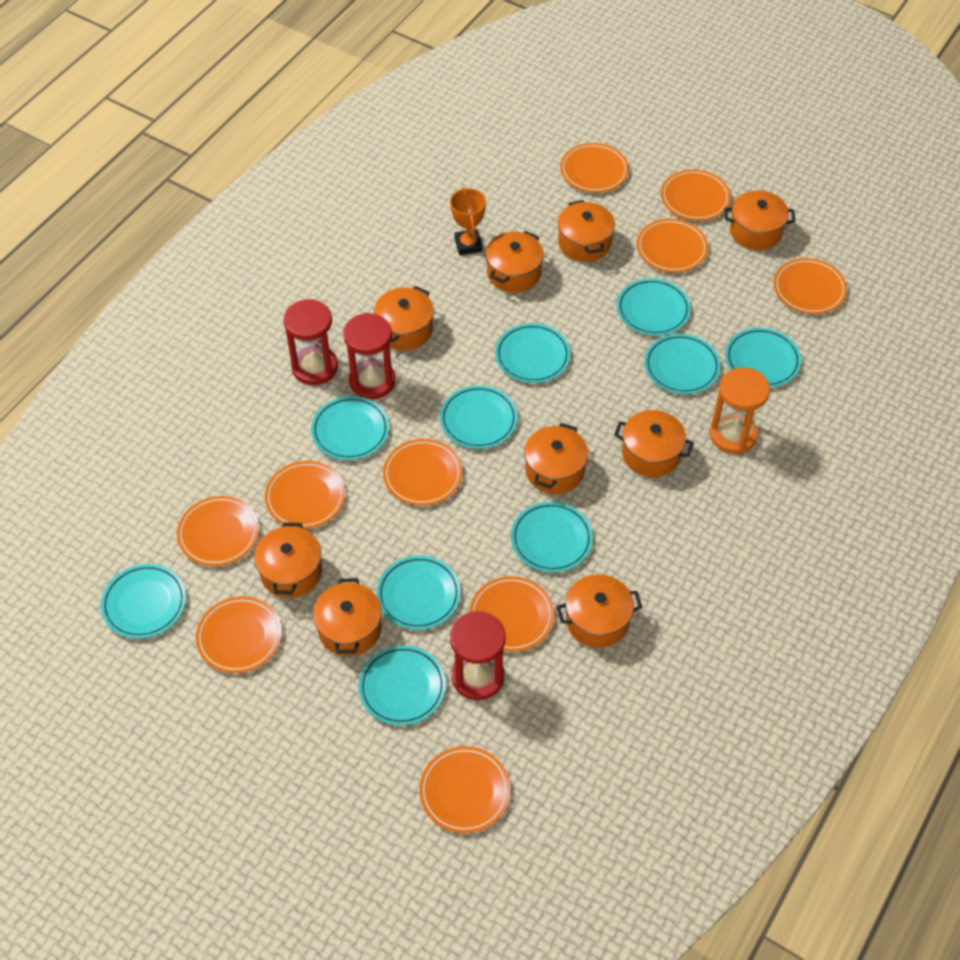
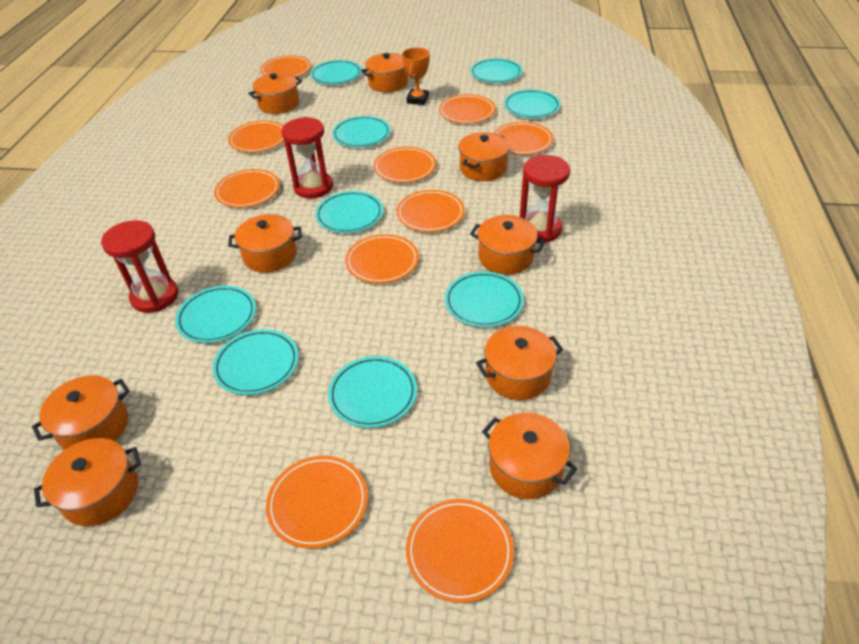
orange hourglass: [710,367,770,454] = 1 -> none = 0
turquoise plate: [101,564,186,639] [311,396,389,460] [358,645,446,725] [377,556,461,630] [440,385,518,449] [495,323,571,383] [511,502,593,572] [617,278,691,336] [645,334,721,394] [725,328,801,388] = 10 -> [175,286,256,343] [212,329,298,395] [310,60,362,85] [315,191,383,233] [328,356,417,428] [332,116,391,148] [445,271,524,327] [470,58,523,83] [504,89,561,118] = 9

